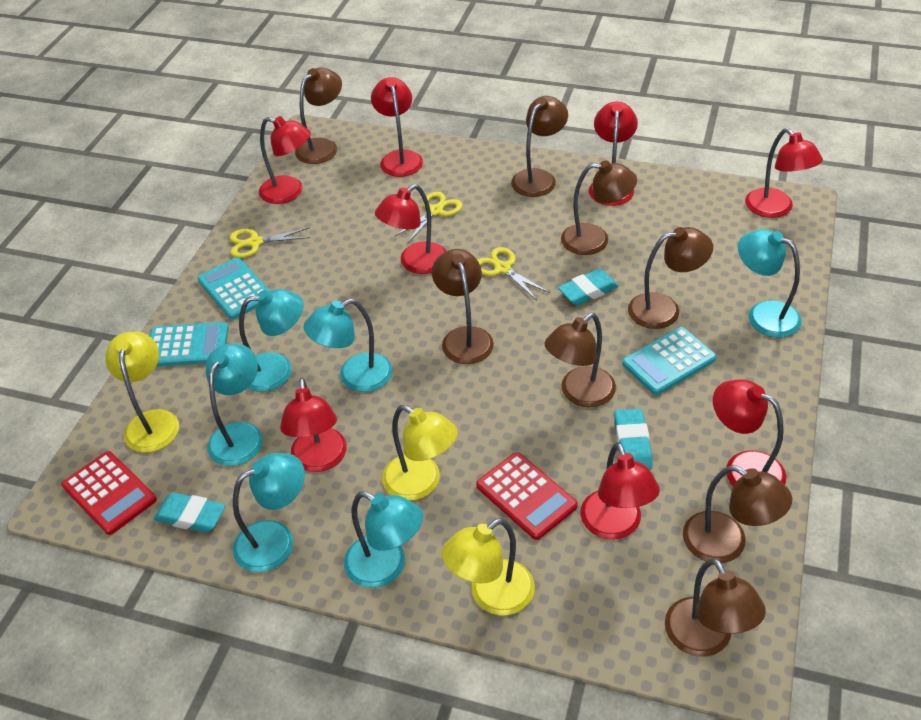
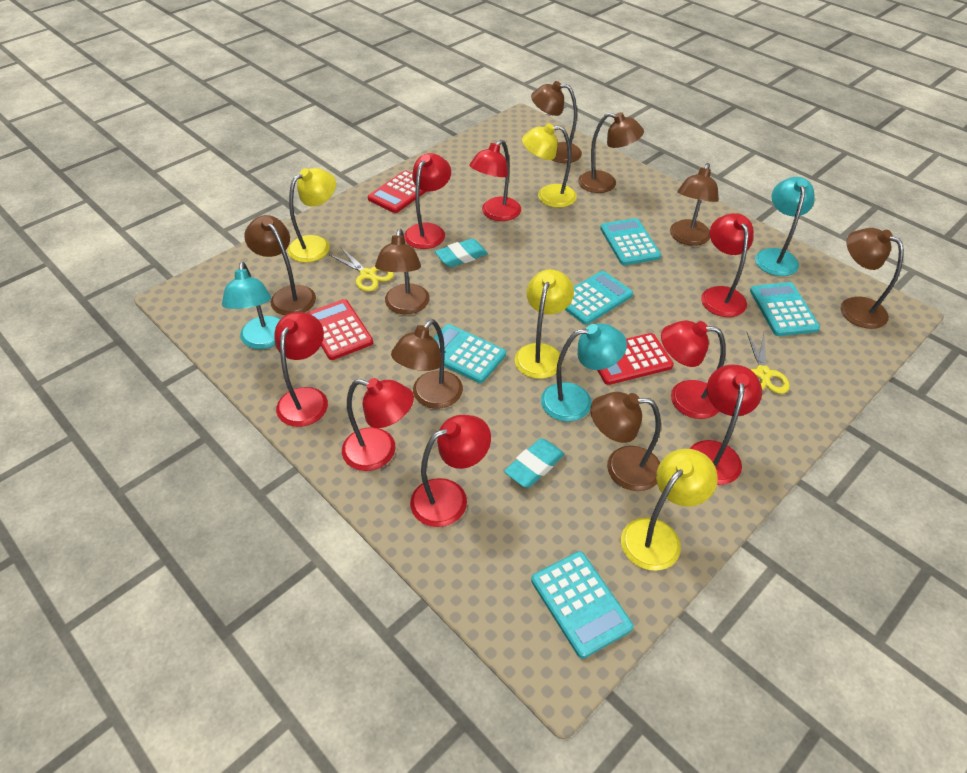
red calculator: [62,451,157,535] [476,452,578,540] = 2 -> [306,299,373,360] [367,170,427,213] [597,333,674,385] = 3
turquoise calculator: [150,322,229,367] [197,258,270,319] [622,327,717,395] = 3 -> [433,324,506,383] [531,551,633,659] [565,271,633,325] [600,218,661,265] [750,282,820,336] = 5
turquoise eraser: [154,492,226,533] [558,269,619,305] [614,409,653,470] = 3 -> [435,238,488,267] [504,438,565,488] = 2
turquoise lamp: [206,343,263,466] [233,453,305,572] [239,289,304,392] [303,299,393,392] [344,491,423,588] [738,229,802,338] = 6 -> [222,262,280,349] [541,323,627,422] [755,177,815,276] = 3
yellow lamp: [105,331,179,453] [382,405,458,500] [441,518,535,615] = 3 -> [288,168,336,263] [515,269,574,379] [522,123,577,208] [621,449,718,571] = 4
yellow scissors: [230,228,311,258] [395,192,462,243] [478,247,550,300] = 3 -> [330,247,394,292] [747,332,790,394] = 2

